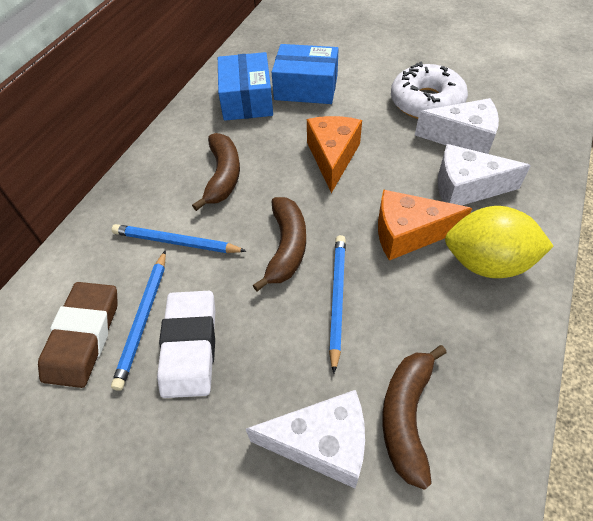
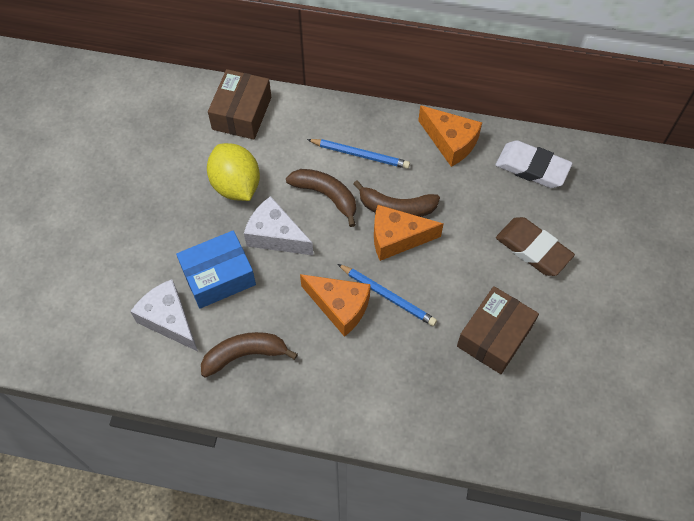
blue box: [218,52,273,121] [272,44,339,104] = 2 -> [176,231,256,309] = 1
blue pencil: [111,250,166,391] [112,224,246,253] [329,235,346,374] = 3 -> [307,139,410,169] [337,264,437,326] = 2
brown box: none = 0 -> [208,69,271,139] [457,286,539,374] = 2
orange cheese: [307,116,362,193] [378,189,472,261] = 2 -> [300,274,371,337] [374,205,444,261] [418,105,482,167] = 3
white cheese: [246,390,365,488] [415,98,499,154] [438,144,531,205] = 3 -> [130,279,198,351] [244,196,313,255] = 2
white donut: [391,62,468,119] = 1 -> none = 0

